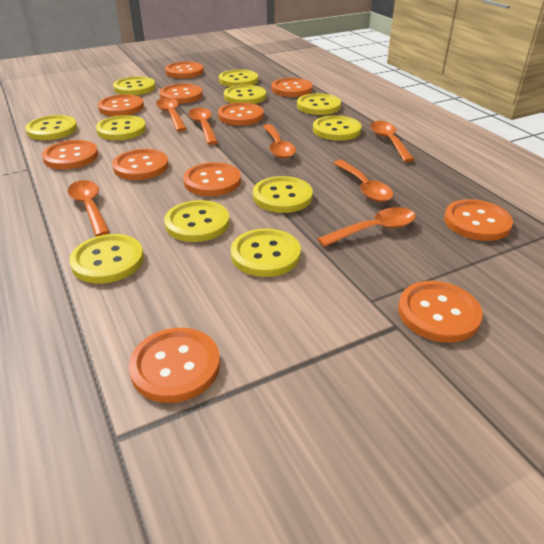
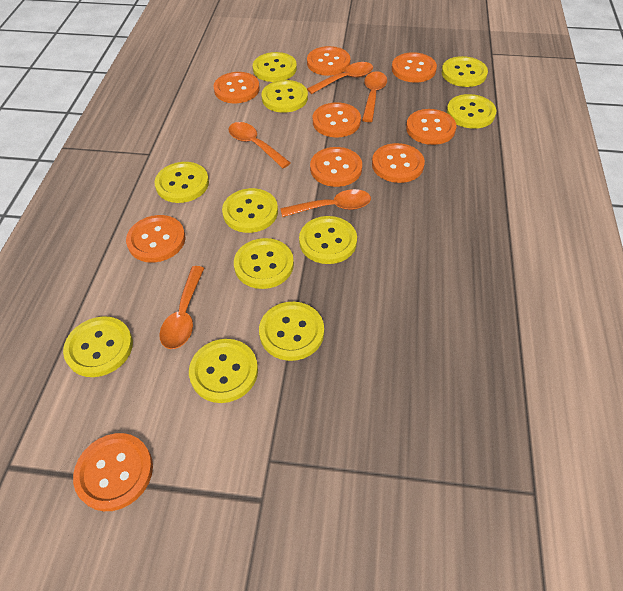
orange button: [42,140,98,169] [98,94,144,116] [112,149,169,180] [129,328,220,403] [160,84,203,104] [165,61,204,78] [183,162,241,196] [218,102,264,126] [271,78,313,97] [398,281,483,343] [444,199,513,241] = 11 -> [73,433,153,511] [126,215,185,263] [213,72,260,103] [307,46,351,76] [310,147,362,187] [313,102,361,137] [372,143,425,183] [392,52,437,83] [406,109,456,145] = 9
orange spoon: [68,180,110,237] [156,98,187,132] [188,108,218,145] [263,124,296,158] [317,207,416,247] [334,160,393,202] [370,121,415,162] = 7 -> [159,266,204,349] [228,122,291,168] [280,189,371,217] [307,62,373,94] [362,71,387,122] = 5

